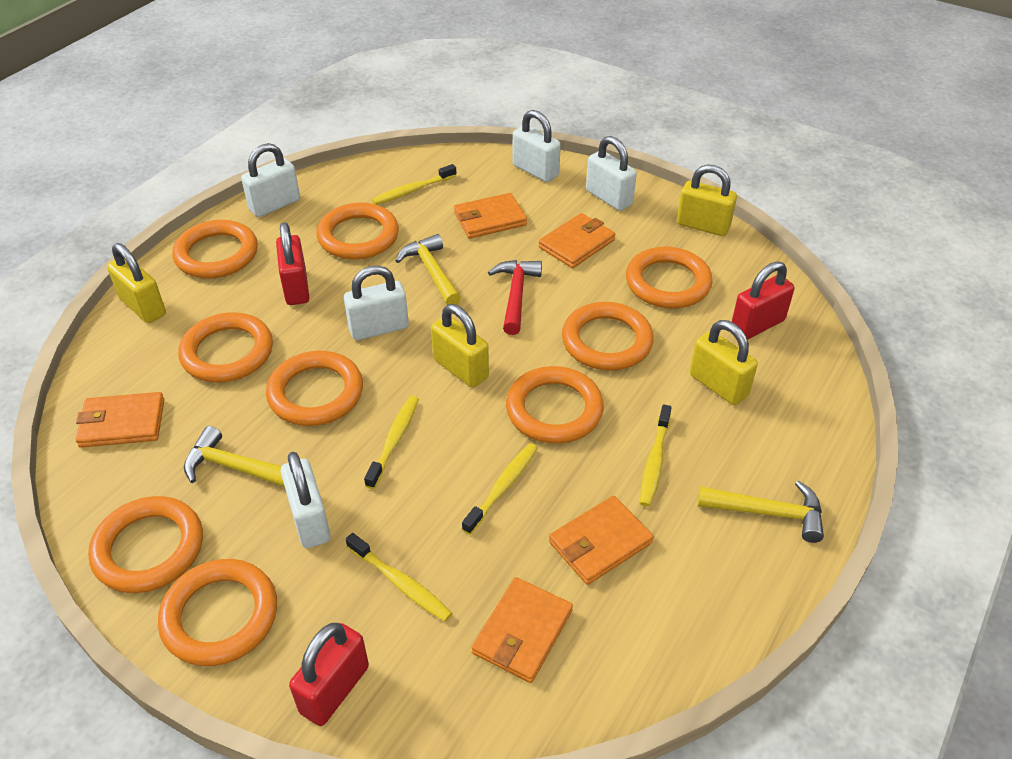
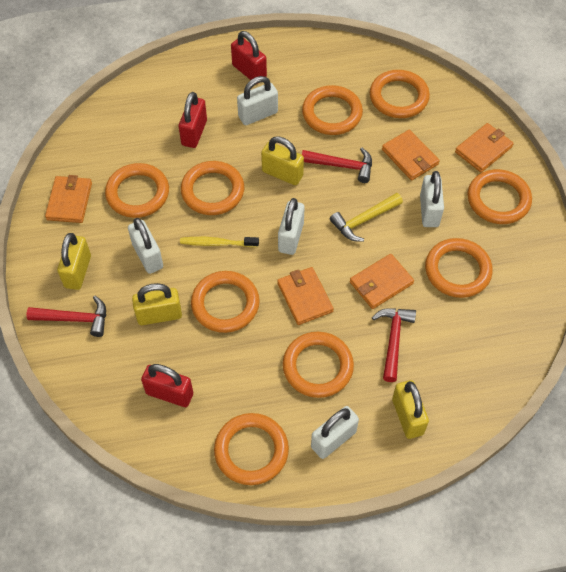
red hammer: [488,260,542,335] = 1 -> [27,296,106,337] [302,148,372,183] [372,308,416,382] = 3
yellow hammer: [184,426,285,487] [396,234,461,305] [698,481,824,543] = 3 -> [330,193,403,242] = 1
yellow toothbrush: [346,533,452,622] [364,396,419,489] [372,164,457,205] [462,443,538,535] [640,404,672,507] = 5 -> [180,237,259,247] = 1

